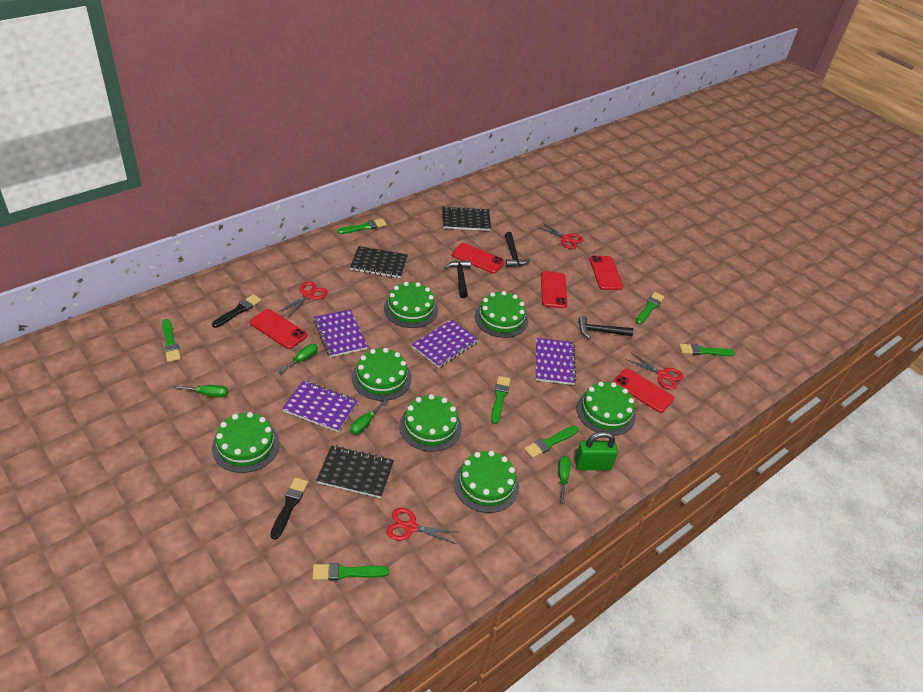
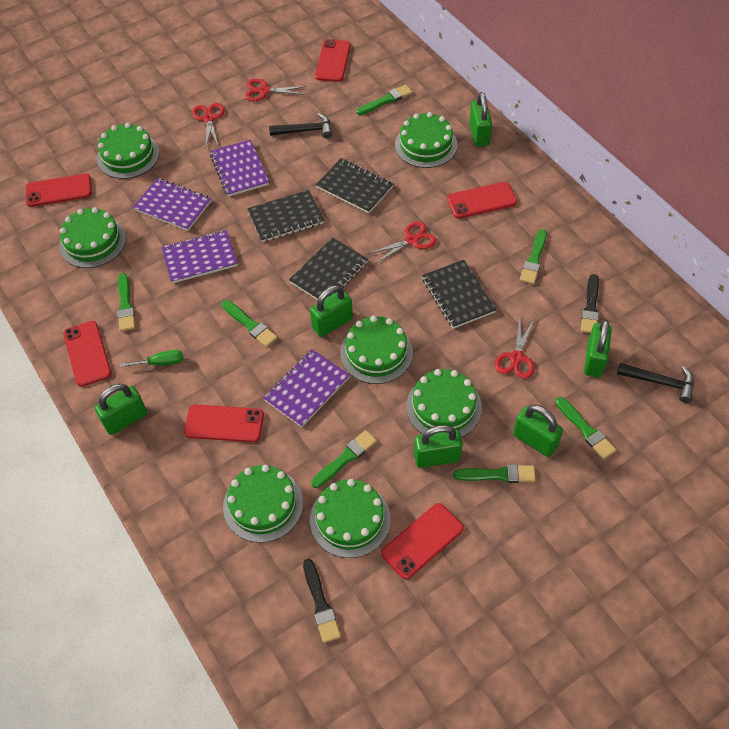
black hammer: [445,260,471,298] [505,232,531,267] [579,316,634,339] = 3 -> [269,113,332,138] [617,363,694,403] = 2
black notebook: [316,445,394,498] [350,246,408,278] [443,206,491,231] = 3 -> [248,190,324,242] [289,237,368,300] [316,158,393,214] [422,260,496,329] = 4
green padlock: [575,431,618,470] = 1 -> [95,384,147,435] [310,285,353,337] [414,425,463,468] [469,92,492,147] [513,405,563,457] [584,319,612,377] = 6
green screwdriver: [174,385,228,398] [278,344,318,373] [350,400,387,435] [558,456,571,503] = 4 -> [121,350,183,367] = 1
red phone: [250,309,307,349] [452,243,505,274] [541,271,568,308] [590,256,623,290] [613,368,674,413] = 5 -> [26,174,92,207] [63,321,112,387] [184,405,264,442] [315,39,351,82] [381,503,464,579] [447,182,517,219] = 6

